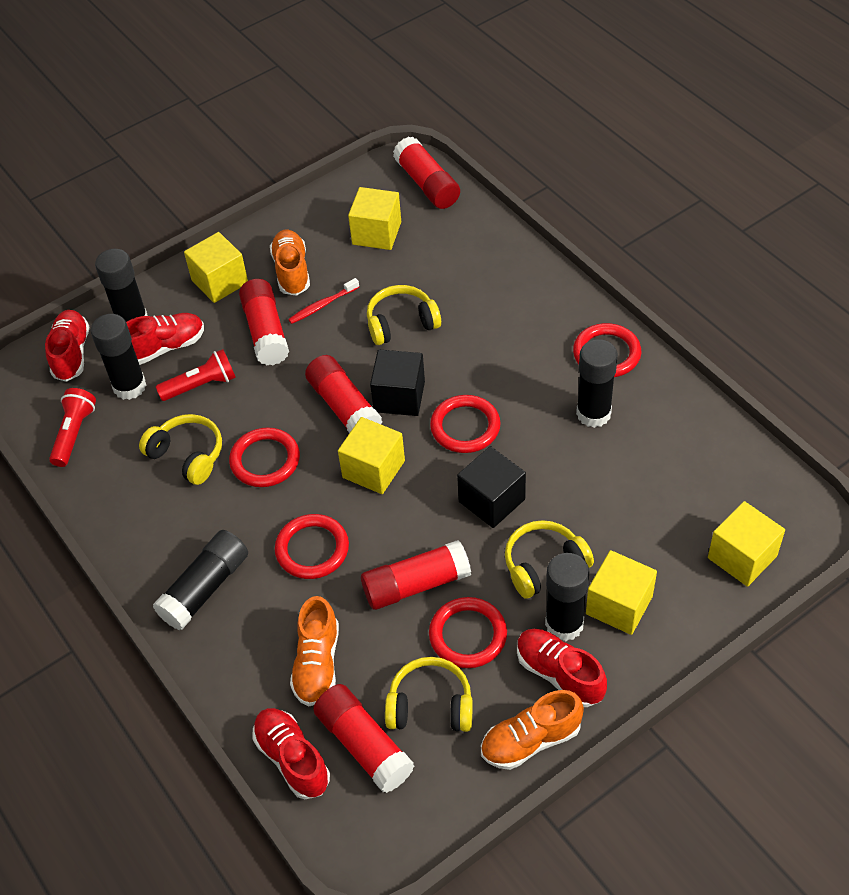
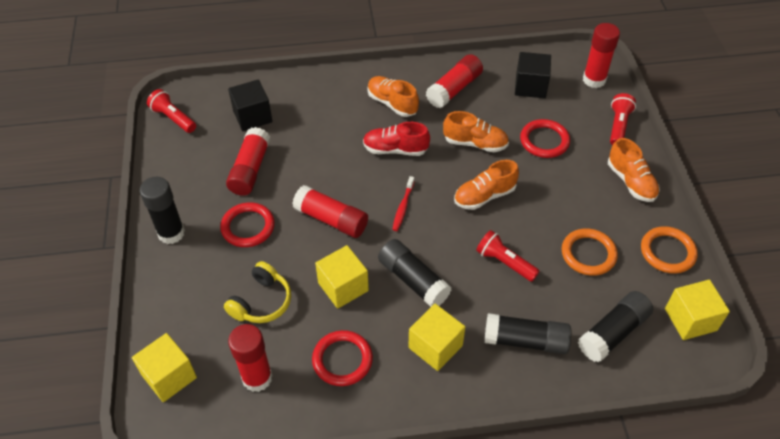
black glue stick: [91,314,146,400] [95,249,148,322] [153,530,248,630] [545,553,589,641] [576,339,618,428] = 5 -> [140,177,185,244] [378,239,452,307] [484,313,571,354] [578,291,653,363] = 4
orange ring: none = 0 -> [562,228,618,276] [641,226,698,274] = 2
orange shoe: [270,230,310,296] [290,596,339,707] [481,690,584,770] = 3 -> [367,76,419,117] [443,111,509,152] [454,160,519,210] [608,138,660,202] = 4
red flashlight: [49,388,96,467] [156,349,236,401] = 2 -> [147,89,196,133] [476,230,540,282] [610,93,636,145] = 3
red ring: [229,427,300,487] [275,514,349,579] [429,597,507,668] [430,395,501,453] [573,323,641,377] = 5 -> [220,202,275,247] [312,330,373,386] [520,119,570,158] = 3
red shoe: [45,310,89,382] [126,313,204,365] [252,708,330,799] [517,629,607,707] = 4 -> [363,122,430,156] = 1
yellow cube: [184,232,248,303] [338,417,405,494] [348,187,401,250] [586,550,657,635] [708,501,785,587] = 5 -> [132,333,197,402] [315,245,369,309] [408,304,465,371] [665,280,730,340] = 4
yellow headphones: [139,414,222,485] [367,285,441,345] [385,657,472,732] [505,520,594,599] = 4 -> [224,261,291,323] = 1

